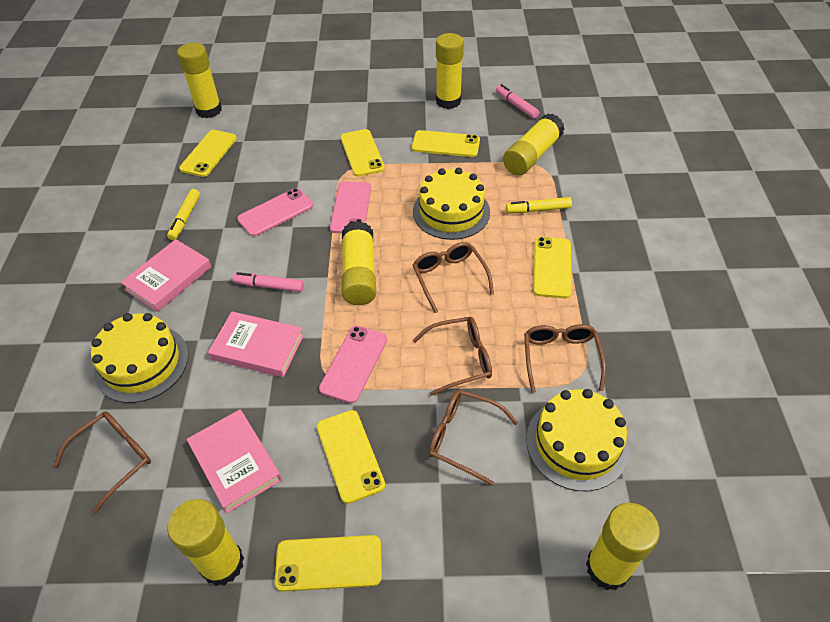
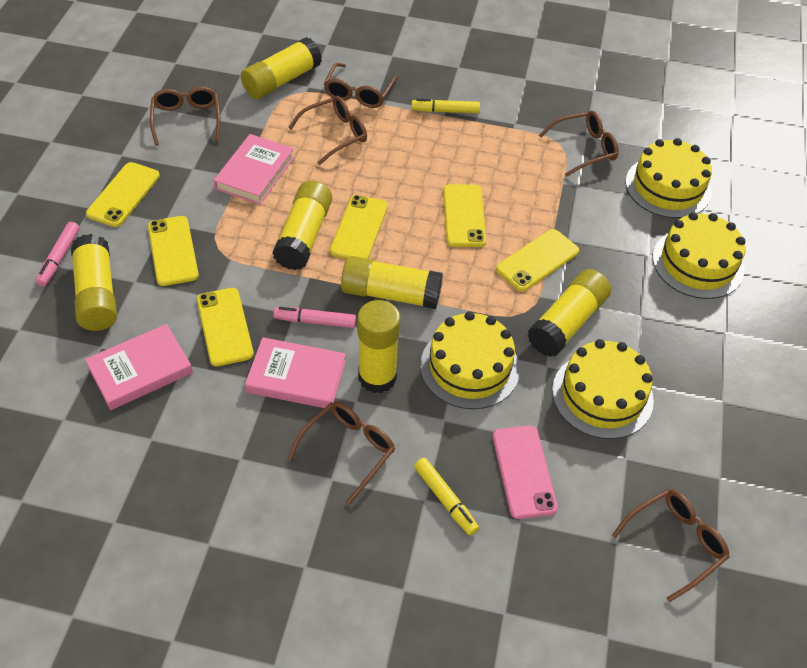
brown glasses: [54,411,151,514] [413,242,494,313] [413,317,492,396] [428,390,518,485] [524,324,606,393] = 5 -> [150,87,220,146] [288,96,367,165] [288,402,395,505] [324,63,398,108] [539,111,619,177] [612,489,730,602] = 6
pink phone: [237,188,313,237] [319,325,387,404] [330,181,371,233] = 3 -> [493,426,558,519] = 1
yellow cake: [91,313,188,403] [413,168,490,240] [526,389,629,491] = 3 -> [420,311,520,409] [552,339,654,439] [626,138,712,218] [653,212,746,299] = 4

